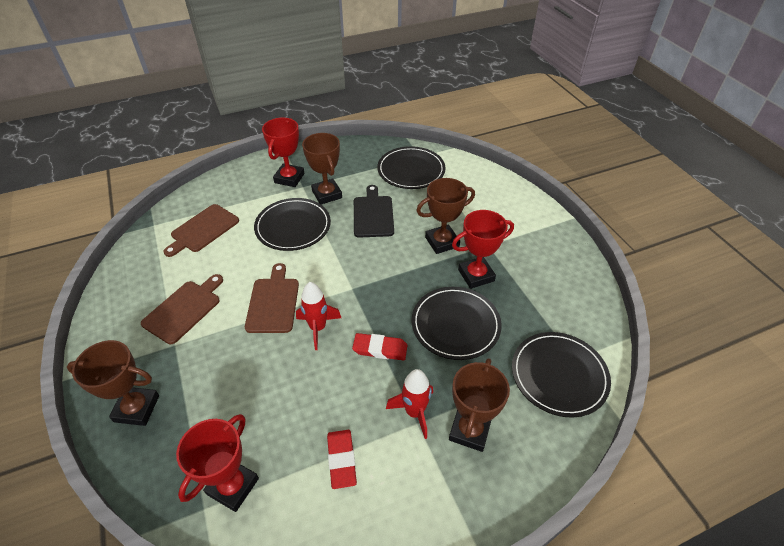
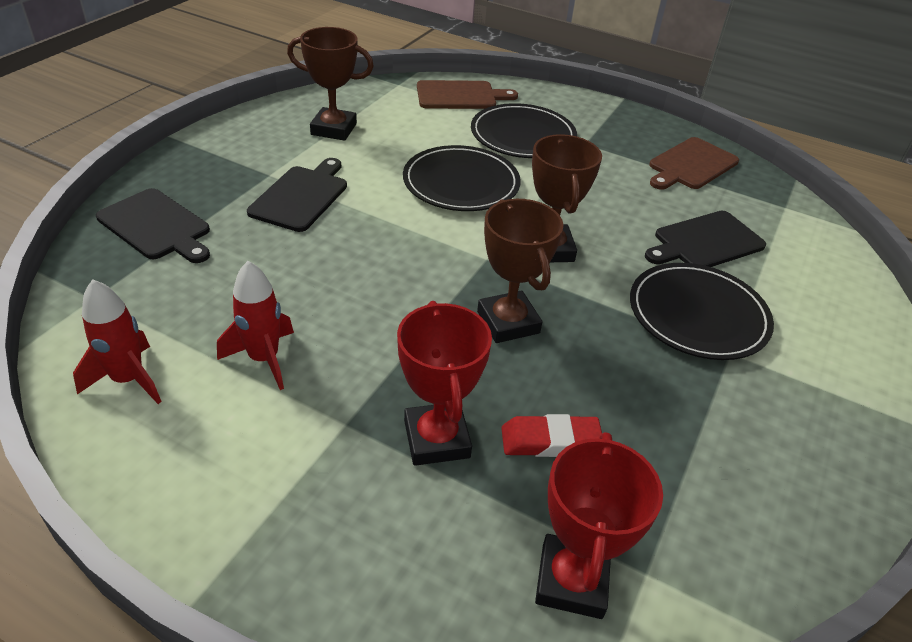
black cutting board: [354,185,394,238] = 1 -> [96,188,210,263] [247,158,347,232] [645,211,766,267] = 3
black plate: [254,198,331,251] [377,146,446,189] [412,287,502,360] [512,332,611,418] = 4 -> [403,145,521,211] [471,103,577,158] [630,263,774,360] = 3
brown cutting board: [141,274,223,344] [163,204,239,257] [245,263,299,333] = 3 -> [417,80,518,109] [649,137,739,190] = 2
brown trophy: [67,340,159,426] [302,133,342,205] [416,178,475,254] [449,358,510,452] = 4 -> [287,27,374,141] [477,199,563,343] [532,134,602,262] = 3
red eraser: [327,430,357,489] [352,333,408,360] = 2 -> [501,414,602,457] = 1
red trophy: [176,414,259,512] [262,118,304,187] [452,210,514,289] = 3 -> [397,301,492,466] [535,432,663,619] = 2

